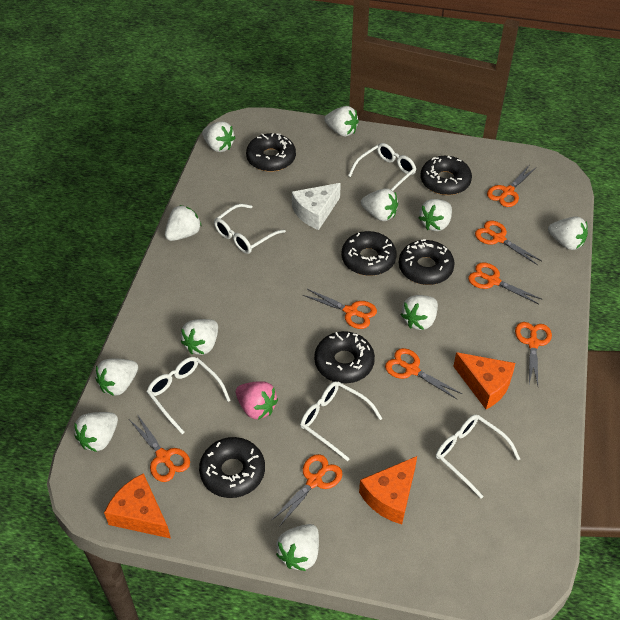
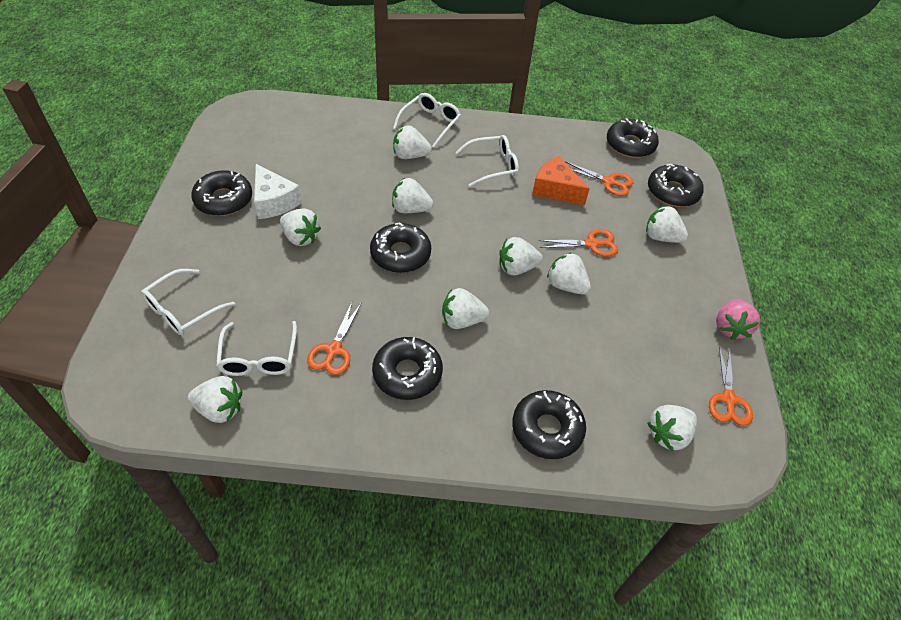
orange cheese: [104,473,171,539] [359,456,417,524] [453,352,515,409] = 3 -> [532,156,589,205] = 1
orange scissors: [130,414,190,482] [272,454,343,527] [303,289,377,329] [385,348,462,400] [468,262,541,304] [475,221,542,265] [487,166,536,207] [515,322,552,386] = 8 -> [307,302,361,375] [539,229,618,257] [566,162,633,196] [709,347,753,426] = 4
white glasses: [147,357,231,434] [214,204,286,254] [300,381,383,461] [348,143,416,191] [436,414,520,498] = 5 -> [141,269,235,335] [216,321,297,376] [393,93,461,148] [455,135,519,187] = 4
white strawberry: [74,412,118,452] [95,359,138,396] [165,205,202,241] [181,319,218,355] [202,121,235,152] [276,524,319,571] [324,106,359,137] [361,188,398,221] [401,295,438,330] [419,199,452,231] [548,216,588,250] = 11 -> [188,376,242,423] [280,208,321,246] [392,178,434,213] [393,125,432,159] [442,288,489,329] [499,237,543,275] [547,252,591,295] [646,206,688,243] [648,405,697,451] = 9

